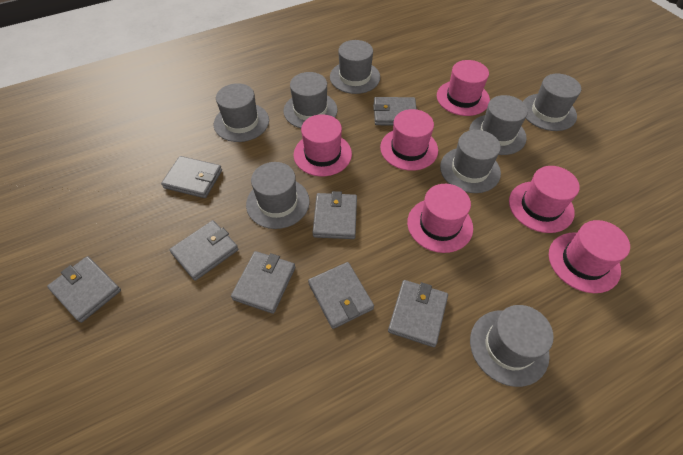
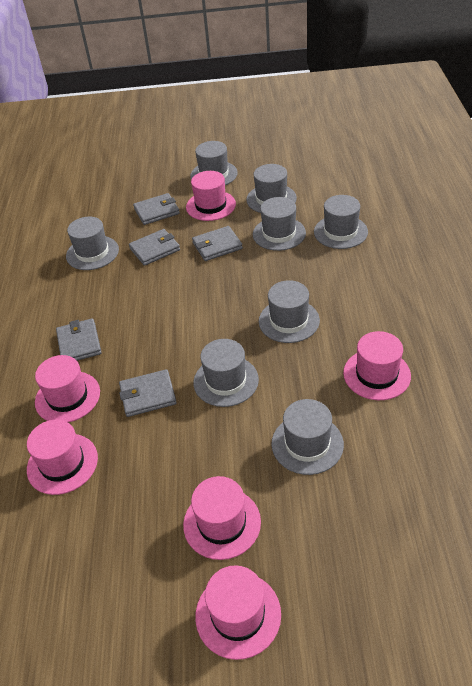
grey wallet: [47,256,121,323] [161,156,222,198] [169,220,239,281] [231,251,295,314] [308,262,374,329] [313,191,357,239] [373,97,417,125] [388,280,448,347] = 8 -> [56,318,102,361] [119,369,177,417] [129,229,180,266] [133,193,180,225] [192,226,243,261] = 5

